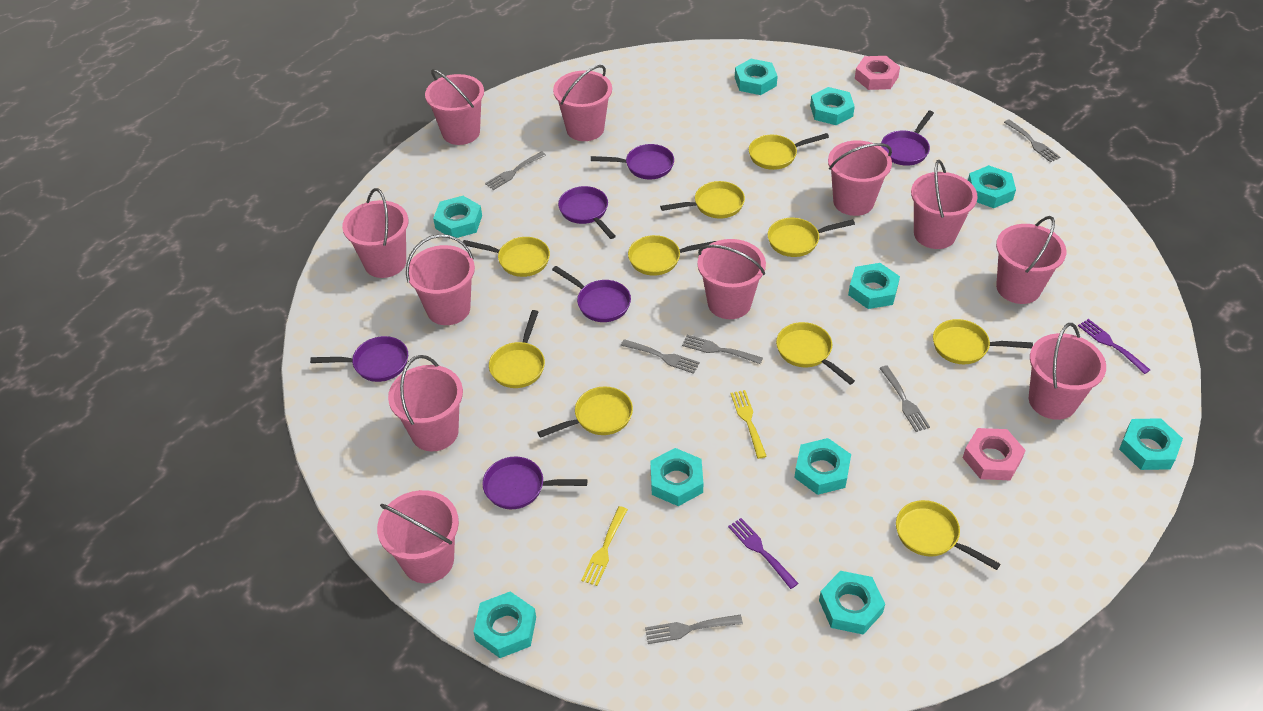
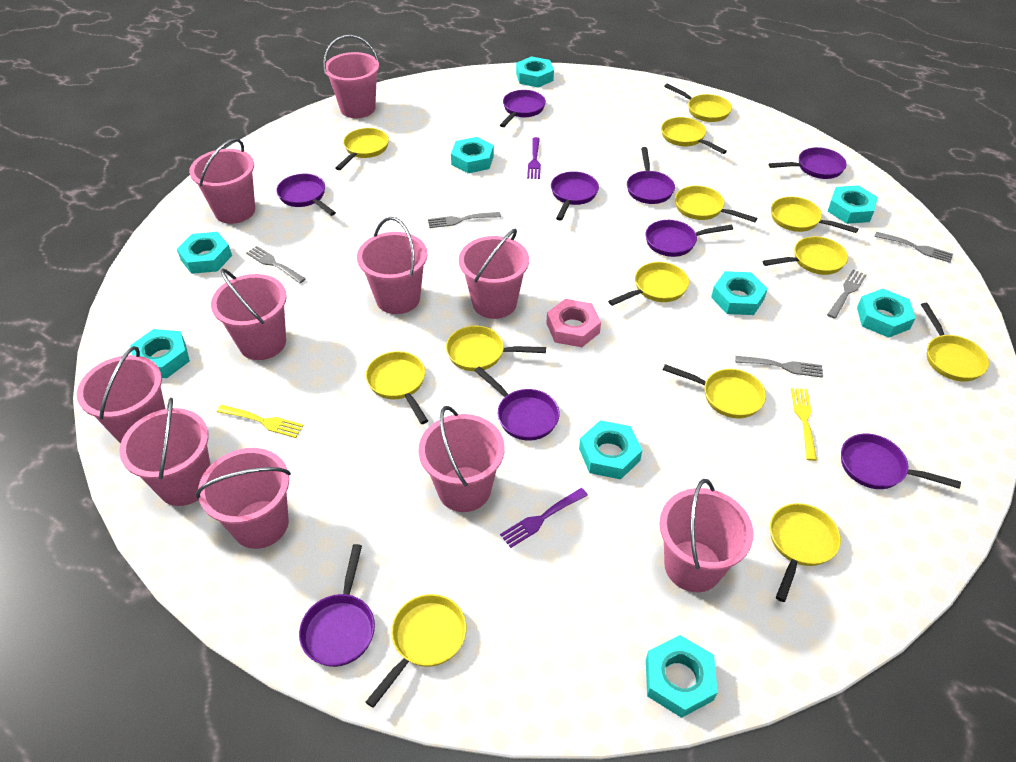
grey fork: [485,151,546,190] [621,339,700,374] [645,615,743,644] [682,335,763,364] [879,365,930,432] [1004,119,1060,162] = 6 -> [246,246,306,283] [428,212,501,228] [735,356,823,378] [827,269,867,319] [874,232,953,263] = 5
pink bucket: [342,188,408,278] [377,490,459,583] [388,355,463,451] [406,234,475,325] [425,69,484,145] [553,65,612,141] [697,239,766,319] [828,141,892,216] [911,160,978,249] [996,216,1066,304] [1029,323,1106,420] = 11 -> [77,346,166,444] [119,398,211,506] [189,138,255,224] [195,448,291,549] [211,268,287,360] [323,35,379,118] [357,217,427,314] [419,406,505,512] [459,229,529,319] [659,479,754,592] = 10
pink nut: [855,56,900,90] [963,428,1026,480] = 2 -> [546,299,601,347] = 1
purple pan: [310,336,408,382] [482,457,587,509] [552,266,631,322] [558,186,616,239] [591,144,674,180] [881,110,934,166] = 6 -> [276,173,336,216] [299,544,375,667] [475,366,560,441] [500,90,546,127] [551,171,599,221] [627,147,675,204] [646,220,733,257] [769,147,847,179] [841,434,961,489] = 9
turquoise nut: [433,196,482,238] [473,591,536,658] [650,448,703,506] [735,59,778,95] [794,438,851,495] [810,87,855,125] [819,571,885,635] [848,263,900,309] [968,165,1016,208] [1119,418,1183,470] = 10 -> [130,329,190,378] [177,232,232,274] [451,137,494,173] [516,56,554,87] [579,420,642,480] [646,635,718,718] [711,271,768,315] [828,185,878,224] [857,289,916,338] = 9
yellow pan: [463,237,550,277] [489,310,545,388] [538,387,633,438] [628,235,716,276] [660,181,745,219] [749,133,829,170] [768,218,855,257] [776,322,855,385] [896,500,1000,570] [933,319,1033,364] = 10 -> [336,128,389,170] [366,351,428,424] [366,594,467,708] [446,326,546,371] [608,262,689,306] [661,117,727,154] [663,364,766,418] [664,84,732,122] [675,186,757,222] [763,236,848,275] [770,503,841,602] [771,196,858,233] [921,303,989,382] = 13

